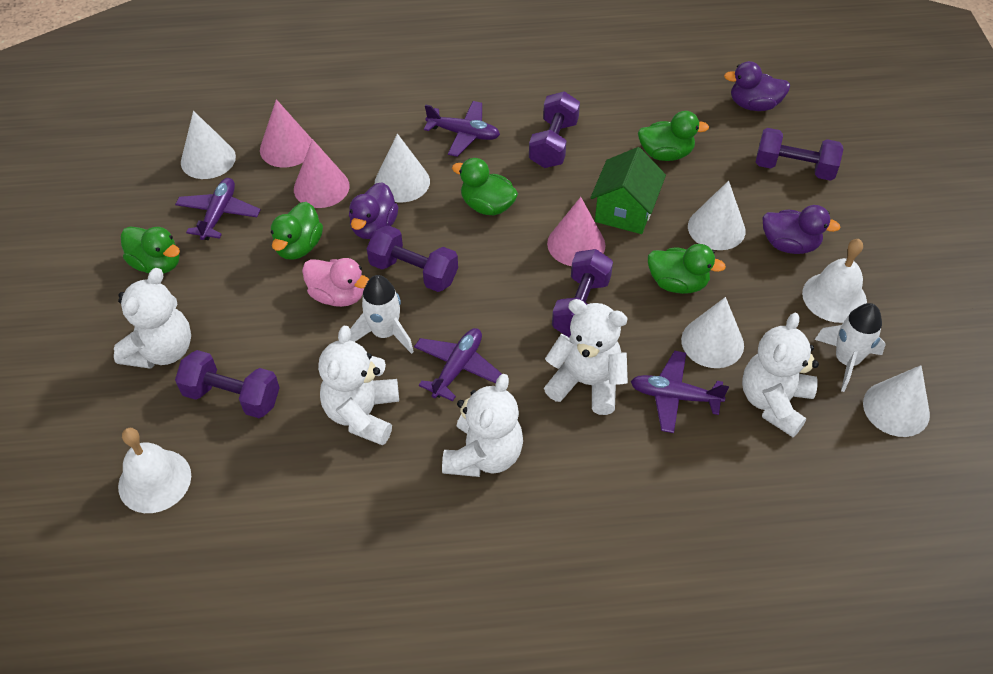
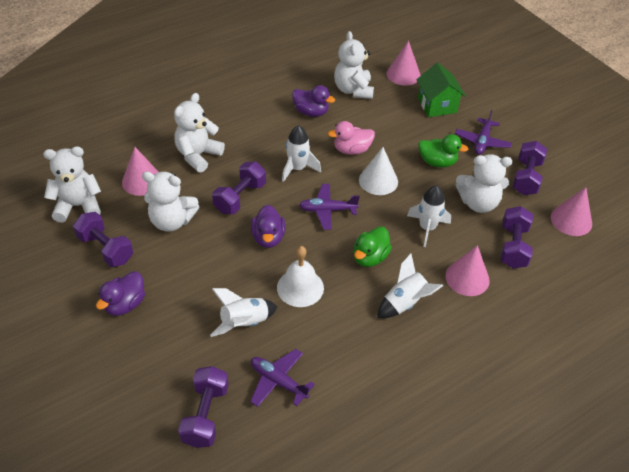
green duck: [121,226,180,274] [271,202,323,260] [452,158,518,215] [638,111,709,161] [648,244,726,294] = 5 -> [353,226,392,267] [419,134,468,168] = 2
pink cone: [260,99,312,167] [294,139,350,208] [547,197,606,266] = 3 -> [122,147,158,196] [386,41,421,86] [445,245,490,296] [551,187,592,236] = 4
purple plane: [175,178,261,240] [414,328,502,401] [424,101,500,157] [631,351,729,433] = 4 -> [250,349,315,407] [299,184,360,230] [455,110,512,155] = 3
white bell: [118,428,191,513] [802,239,867,323] = 2 -> [277,246,324,307] = 1
white cone: [181,111,236,179] [375,134,430,202] [681,297,744,368] [688,181,746,250] [863,365,930,437] = 5 -> [359,147,398,195] = 1
white rocket: [350,275,414,354] [814,303,886,392] = 2 -> [210,288,277,337] [282,125,321,182] [377,253,443,318] [407,185,451,247] = 4

